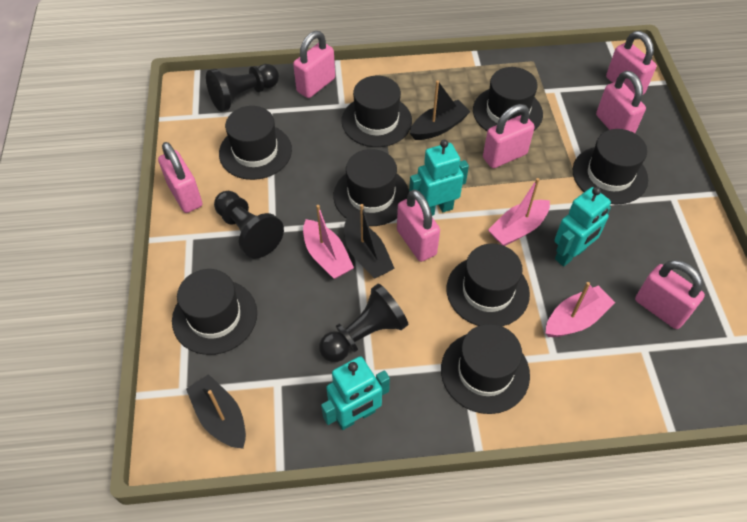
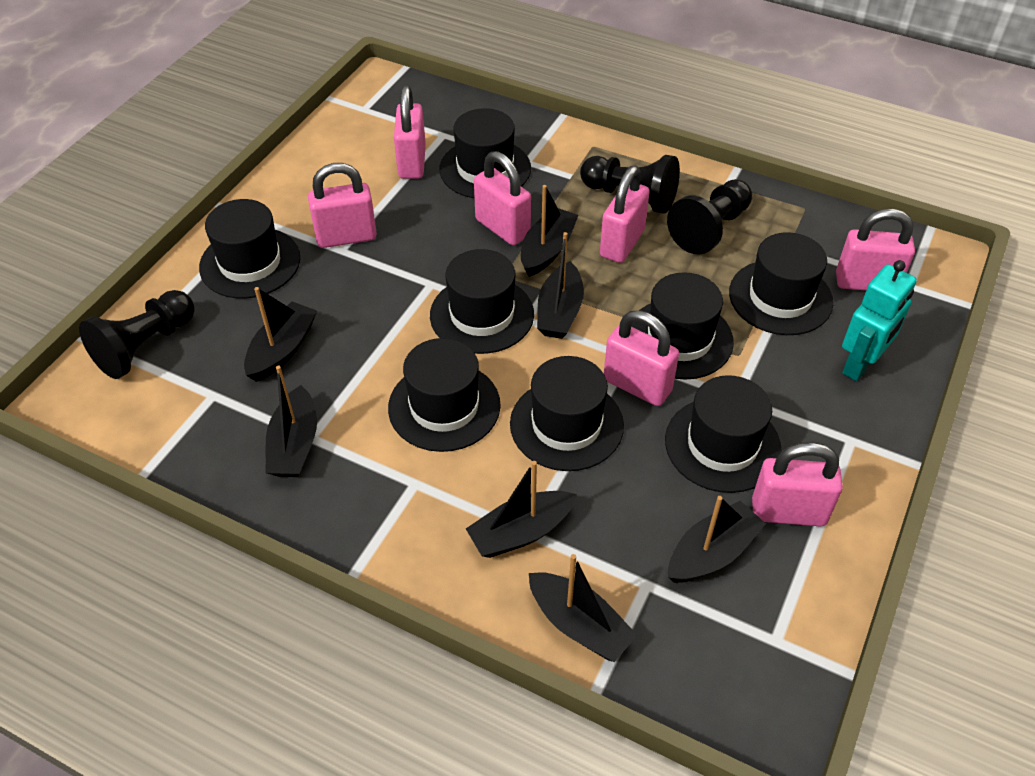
black boat: [186,374,246,449] [344,204,394,279] [410,80,471,140] = 3 -> [244,287,317,382] [266,365,317,477] [466,461,577,558] [521,185,578,277] [529,554,638,662] [537,232,584,339] [668,496,766,583] = 7
pink boat: [303,205,354,279] [488,178,550,246] [546,282,615,337] = 3 -> none = 0
turquoise robot: [321,356,390,430] [409,140,469,216] [554,187,611,267] = 3 -> [842,260,917,381] = 1

